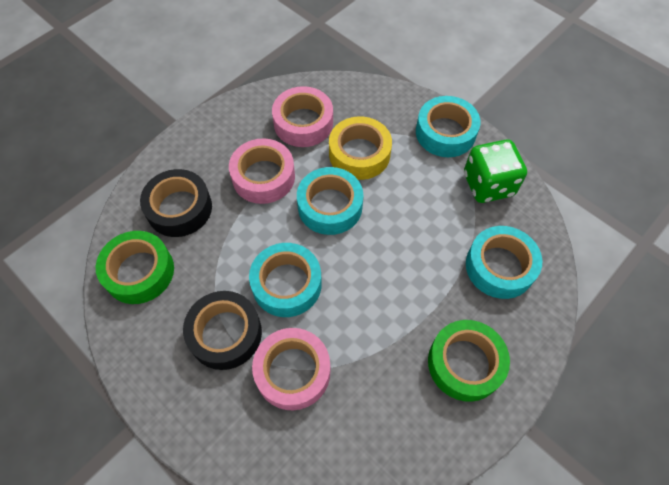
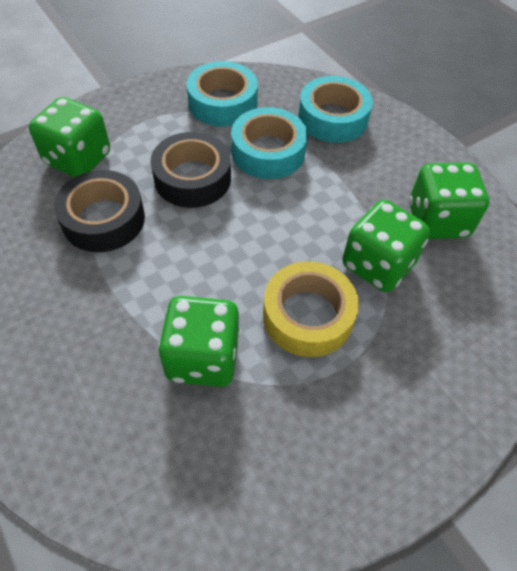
green dice: [464,140,527,203] = 1 -> [29,97,110,177] [158,296,240,387] [342,200,430,292] [409,163,489,239] = 4
green tape: [96,231,174,304] [428,320,510,402] = 2 -> none = 0
pink tape: [229,138,295,204] [252,328,331,410] [272,86,333,147] = 3 -> none = 0
turquoise tape: [249,243,322,317] [297,167,363,235] [416,96,481,157] [466,226,542,299] = 4 -> [187,61,258,127] [231,107,308,179] [298,76,373,143] = 3

